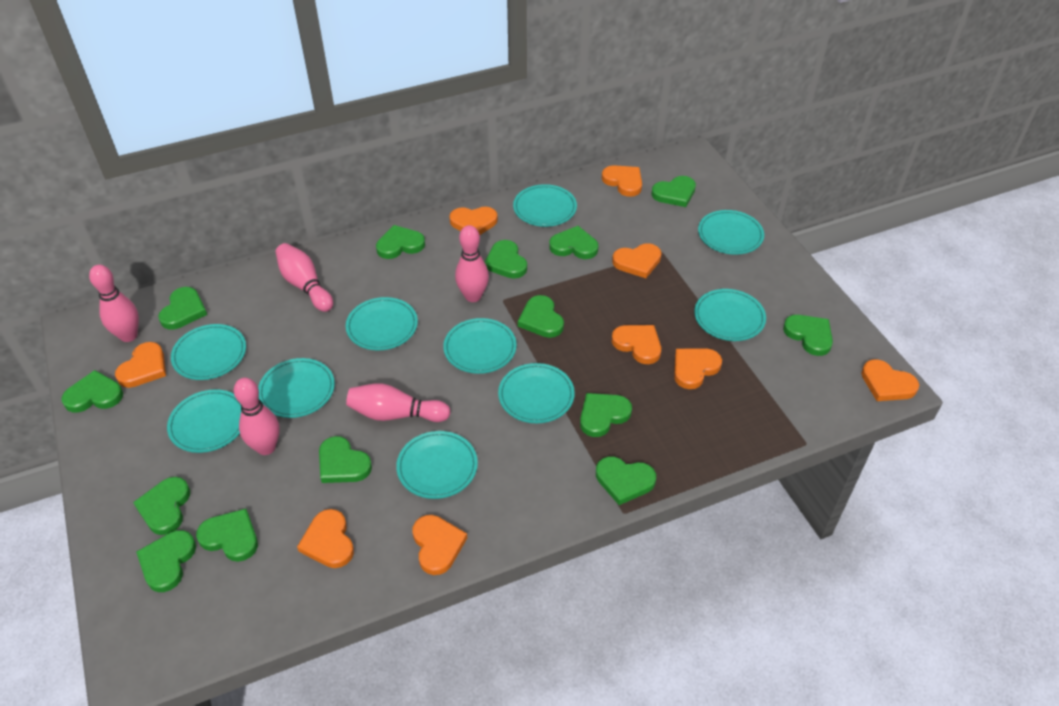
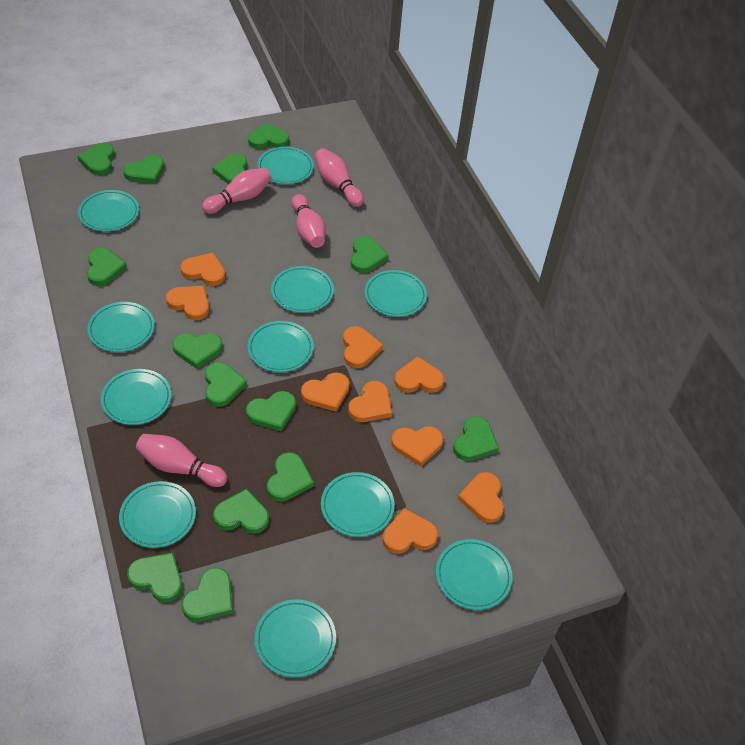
pink bowling pin: [89,265,139,342] [234,378,280,455] [275,243,333,312] [346,384,451,422] [455,225,489,302] = 5 -> [136,434,227,487] [202,168,272,214] [292,194,326,248] [315,148,364,207] = 4
turquoise plate: [167,389,241,453] [171,324,246,380] [258,358,335,418] [346,297,418,350] [396,431,478,499] [443,318,517,374] [498,363,575,423] [513,184,577,227] [694,289,766,341] [698,210,764,255] = 10 -> [78,190,139,232] [87,302,155,352] [101,369,172,425] [119,481,196,548] [248,321,314,372] [255,599,336,678] [257,147,314,184] [271,266,334,313] [321,472,395,537] [365,270,427,317] [436,539,513,610] = 11

